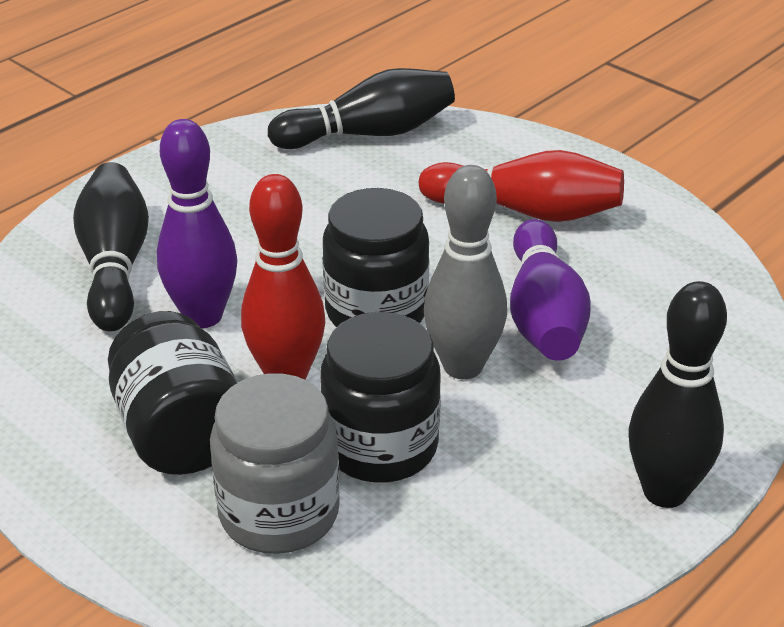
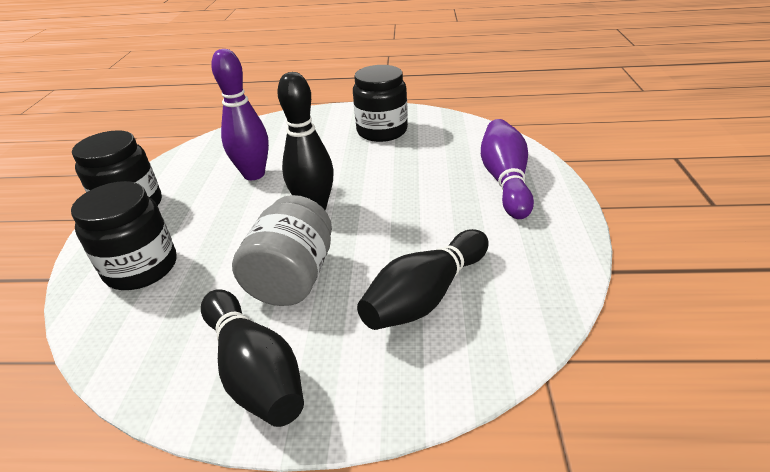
grey bowling pin: [424,165,507,379] = 1 -> none = 0
red bowling pin: [241,174,325,380] [418,150,624,222] = 2 -> none = 0

